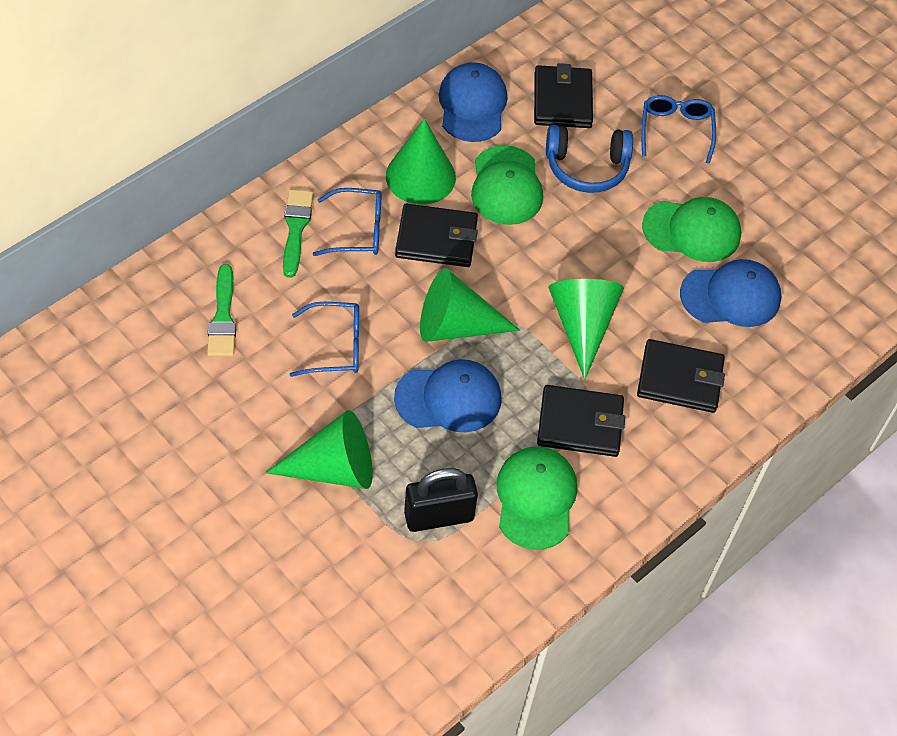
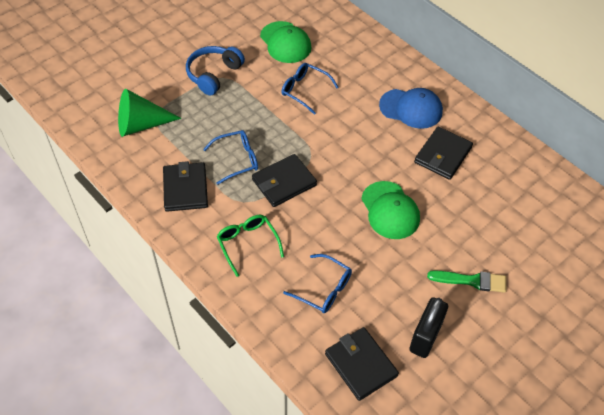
blue cap: [394,359,501,432] [438,62,507,142] [680,259,781,327] = 3 -> [379,88,443,129] = 1
green brush: [207,264,236,356] [283,189,313,278] = 2 -> [427,270,506,293] = 1
green cap: [471,145,543,225] [496,447,577,550] [642,197,741,262] = 3 -> [260,21,312,63] [361,181,420,239] = 2
green cone: [265,410,373,489] [386,118,456,204] [420,268,520,342] [548,279,624,380] = 4 -> [118,89,182,137] = 1
green glasses: none = 0 -> [217,215,284,277] = 1

